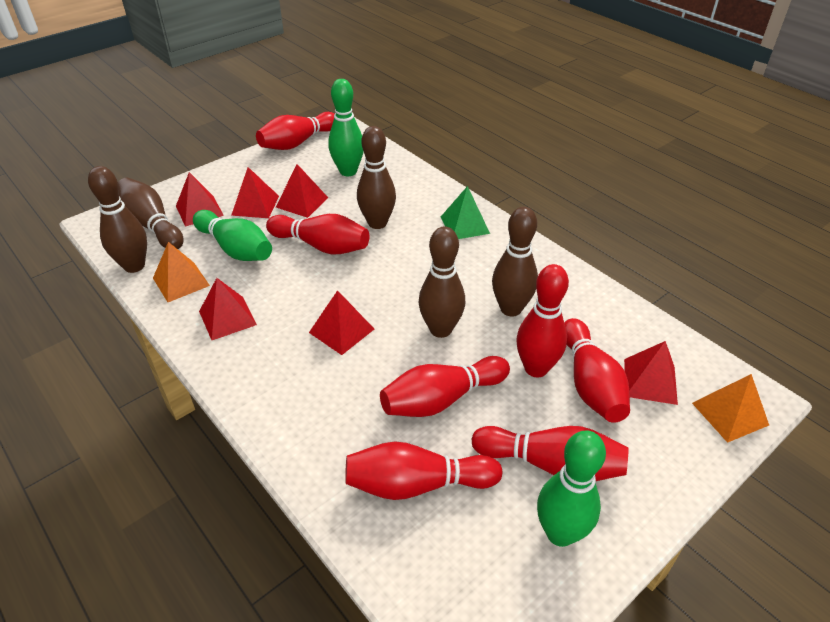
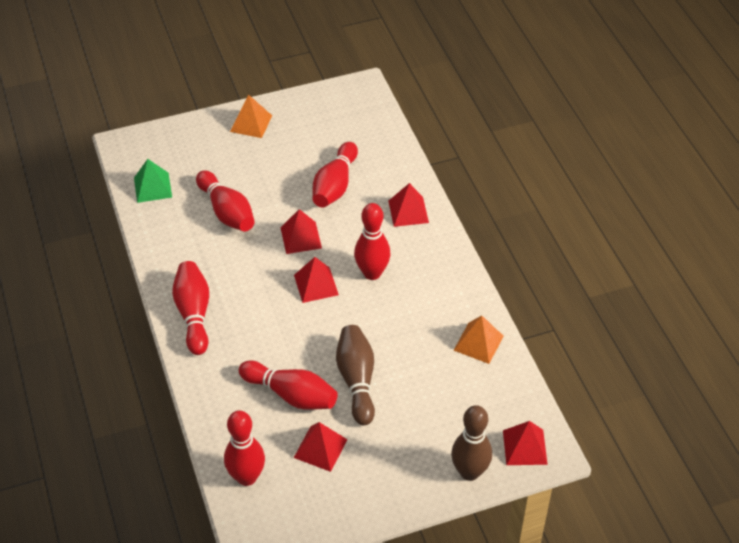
brown bowling pin: [88,166,147,273] [118,178,184,249] [357,126,396,229] [419,226,465,338] [492,207,538,317] = 5 -> [336,325,375,425] [451,405,492,481] = 2
green bowling pin: [193,210,272,261] [328,79,364,176] [537,430,606,547] = 3 -> none = 0
red bowling pin: [256,112,335,150] [266,214,369,254] [345,441,502,500] [380,356,510,417] [471,426,629,481] [516,264,569,377] [564,318,630,423] = 7 -> [172,261,209,355] [196,170,255,232] [224,411,265,486] [239,361,338,410] [313,142,358,207] [354,203,391,280] = 6
red pyramid: [176,172,224,227] [199,278,257,340] [231,167,279,218] [276,164,328,218] [309,290,374,355] [624,341,678,405] = 6 -> [280,209,322,254] [294,257,339,303] [294,422,348,472] [388,183,429,227] [503,421,548,465] = 5

